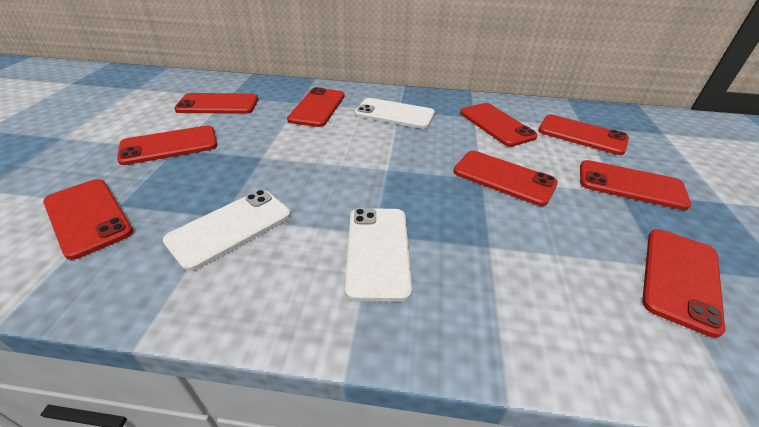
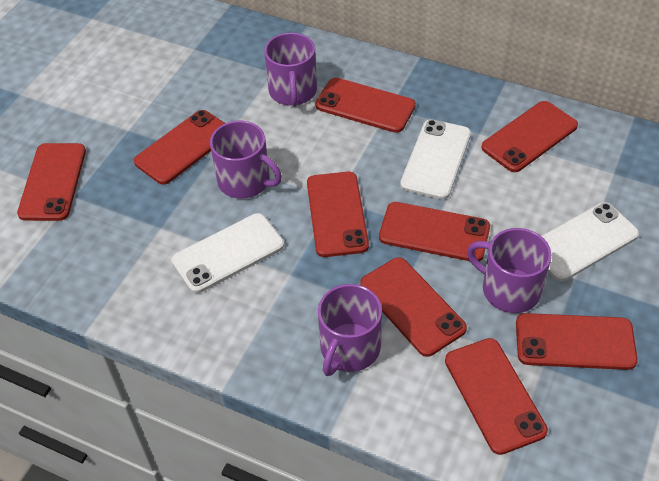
purple mug: none = 0 -> [210,121,282,199] [264,33,317,107] [318,284,382,376] [467,228,552,313] = 4

